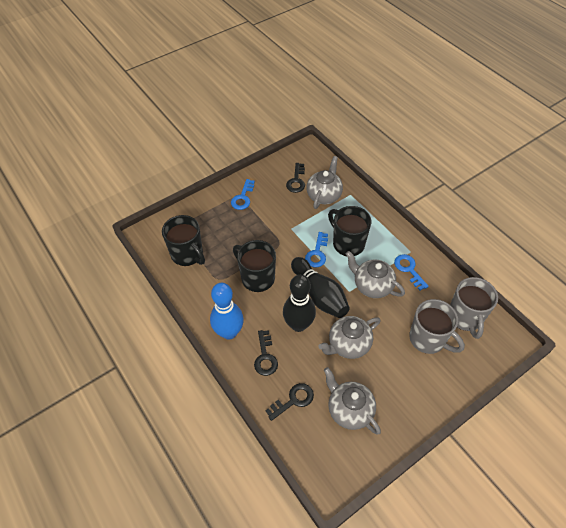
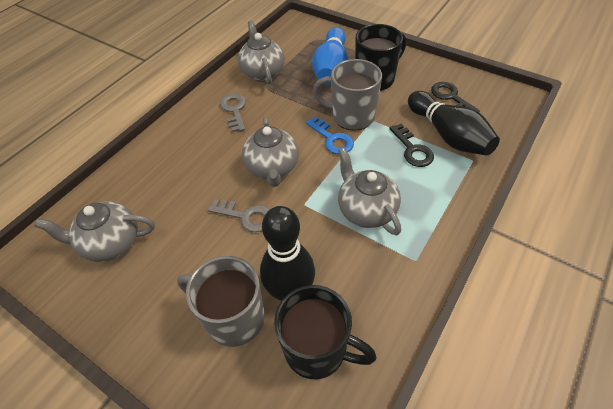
black key: [254,330,278,376] [265,383,314,421] [286,163,305,193] = 3 -> [389,124,434,167] [431,82,480,112] = 2
black mug: [162,215,205,266] [233,240,276,292] [328,206,371,256] = 3 -> [274,285,377,379] [355,24,406,91] = 2
blue key: [231,179,255,210] [305,232,328,267] [394,254,429,290] = 3 -> [306,116,354,154] = 1
grey key: none = 0 -> [208,199,270,232] [220,93,246,132] = 2

